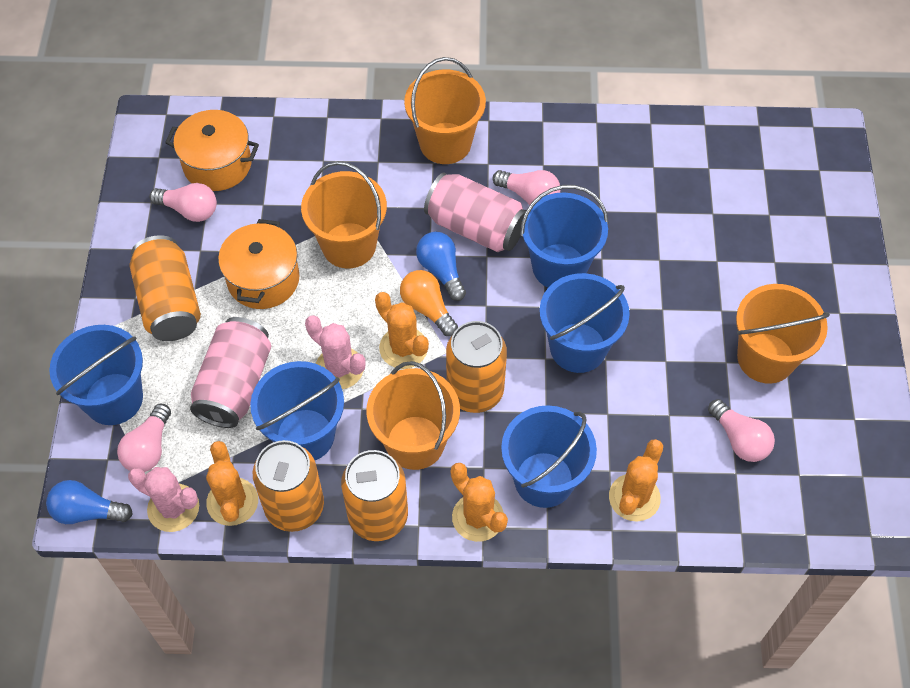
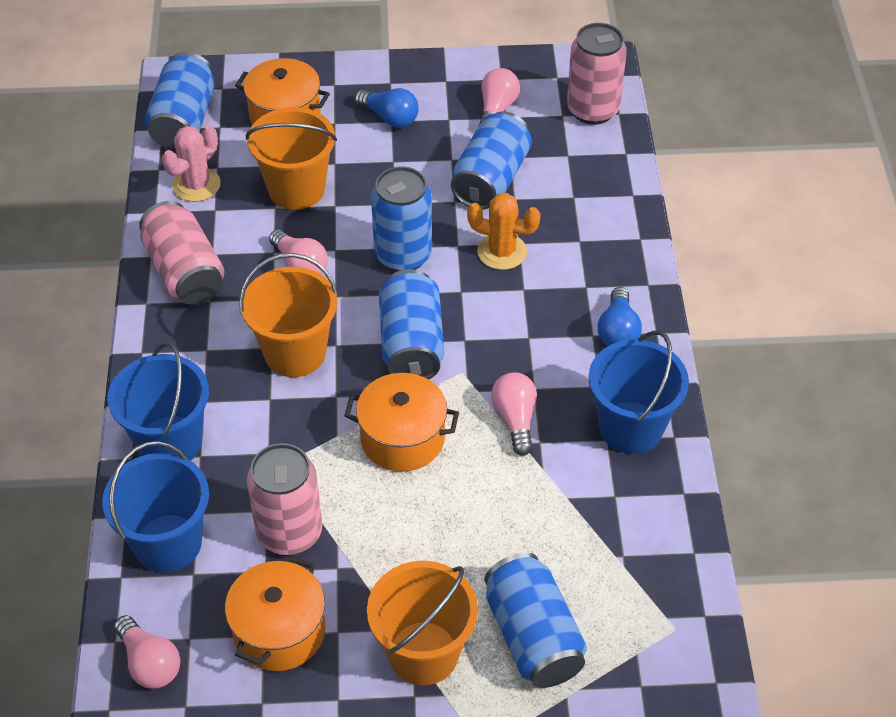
blue bucket: [49,325,143,425] [250,361,344,460] [501,405,597,508] [520,185,609,287] [539,273,630,373] = 5 -> [102,441,209,573] [108,342,209,461] [588,331,689,454] = 3
blue can: none = 0 -> [145,52,214,149] [371,166,432,272] [379,269,444,380] [451,111,532,210] [484,552,587,688] = 5
orange bucket: [301,161,387,268] [366,361,460,470] [404,57,486,164] [736,284,830,384] = 4 -> [239,253,338,377] [246,107,337,210] [367,561,478,685] = 3
orange cactus: [206,441,258,526] [375,292,429,369] [451,463,508,542] [609,439,663,522] = 4 -> [467,193,541,270] = 1
orange can: [130,235,201,341] [253,440,324,532] [341,450,408,541] [446,321,507,413] = 4 -> none = 0
orange light bulb: [400,270,458,336] = 1 -> none = 0
orange pot: [165,110,259,191] [218,219,299,309] = 2 -> [225,556,325,671] [235,58,330,125] [344,373,459,472] = 3
pink cactus: [128,467,199,532] [305,315,366,389] = 2 -> [162,126,221,202] = 1
pink can: [190,317,271,428] [424,173,526,252] = 2 -> [139,201,224,305] [247,443,322,555] [567,23,627,125] = 3

